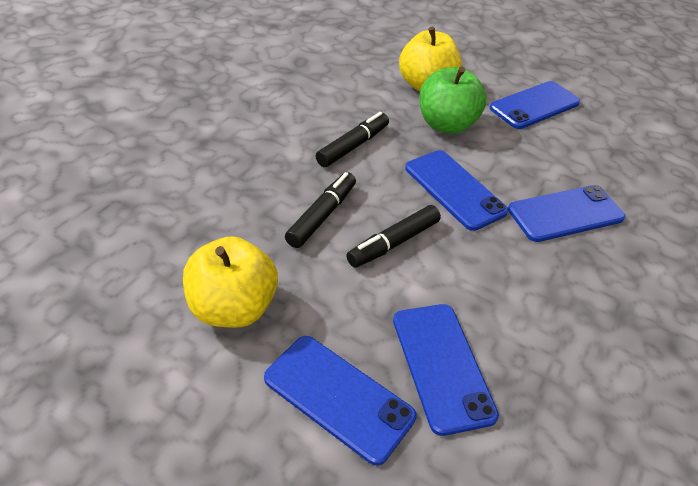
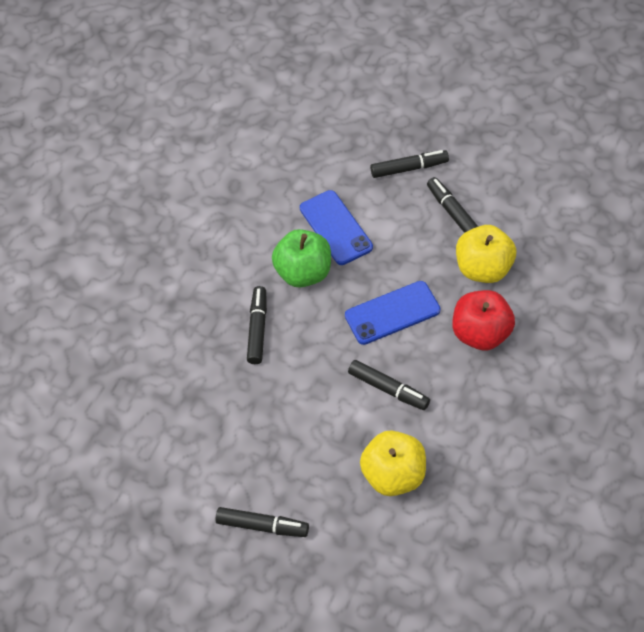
black marker: [285,172,356,248] [316,112,389,167] [347,205,441,268] = 3 -> [215,507,309,537] [247,286,267,364] [348,360,430,410] [370,150,449,178] [427,177,478,233] = 5
blue phone: [264,336,417,466] [393,304,499,436] [405,150,509,231] [489,81,580,129] [508,185,626,242] = 5 -> [300,190,373,265] [345,281,440,345] = 2
red apple: none = 0 -> [452,290,515,351] = 1

